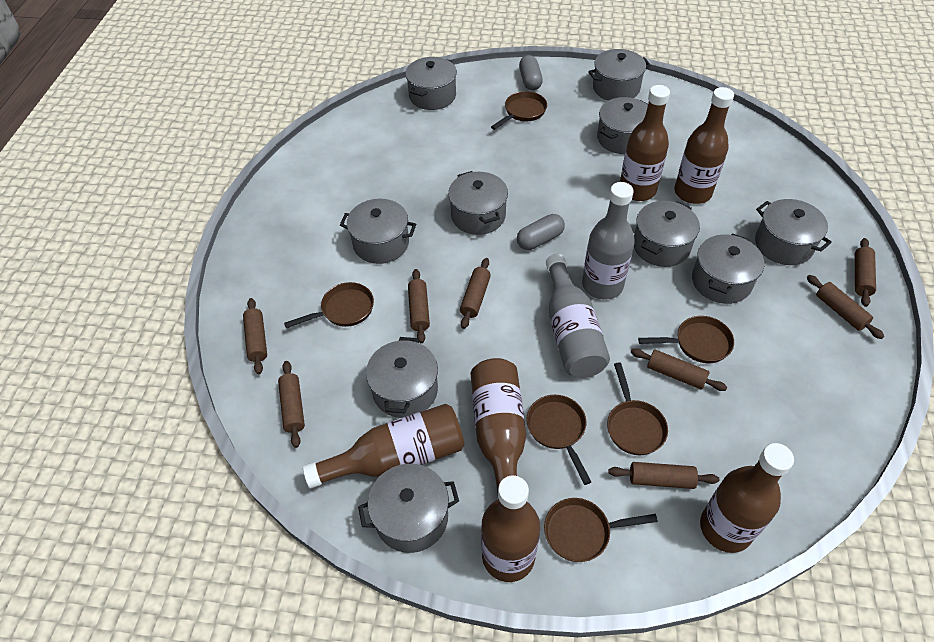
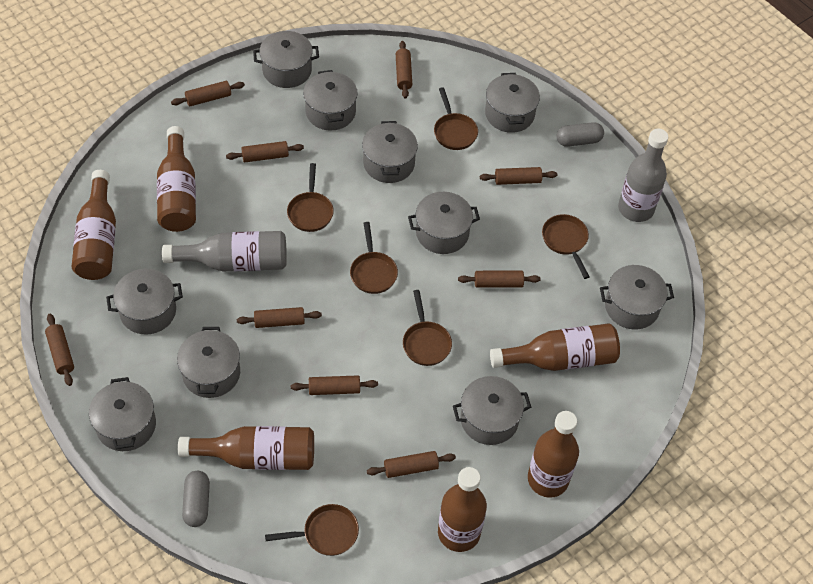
brown rolling pin: [243,298,267,374] [278,361,305,448] [408,269,430,343] [460,258,491,329] [608,462,719,489] [631,348,727,391] [807,275,884,339] [855,238,876,307] = 8 -> [45,314,74,386] [171,81,245,106] [226,141,304,162] [237,307,322,328] [291,375,378,395] [367,451,456,478] [396,41,412,98] [458,270,541,288] [480,167,558,185] = 9

